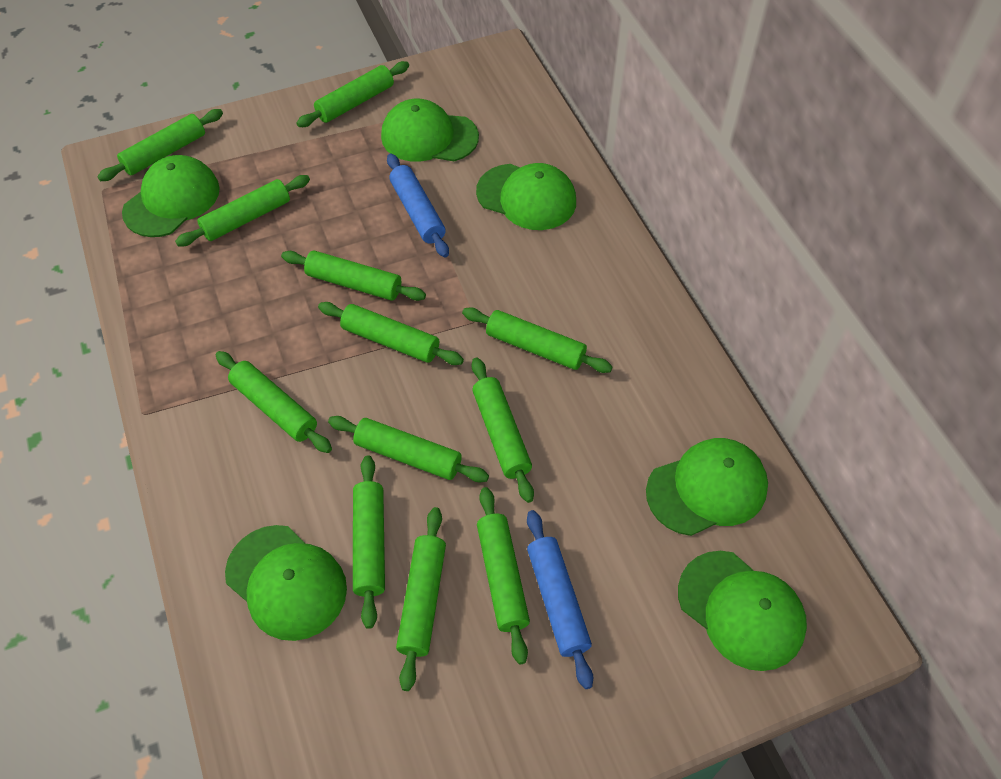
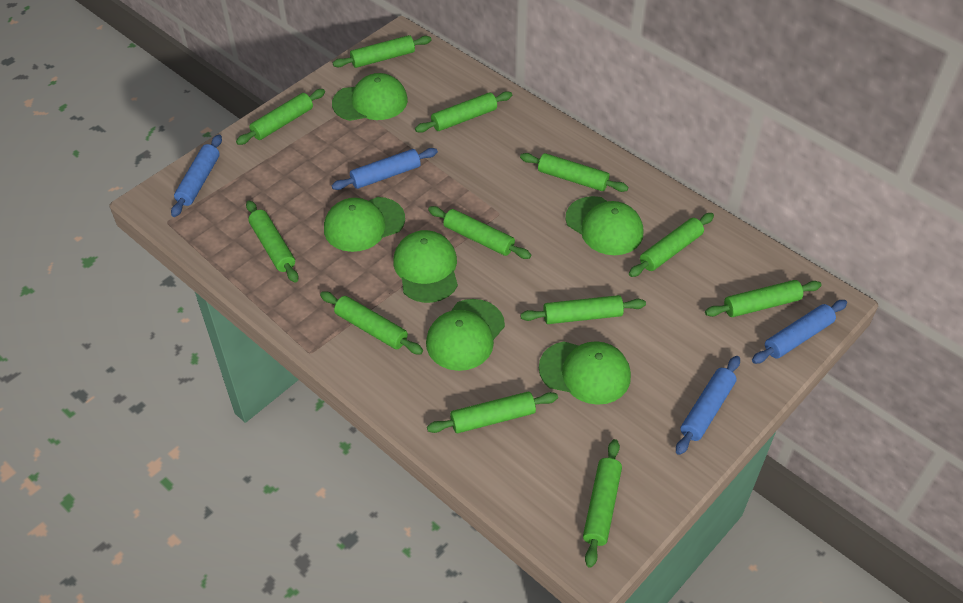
blue rolling pin: [387,154,449,257] [527,510,593,689] = 2 -> [171,135,222,217] [331,148,438,190] [676,356,740,455] [752,300,847,364] = 4

